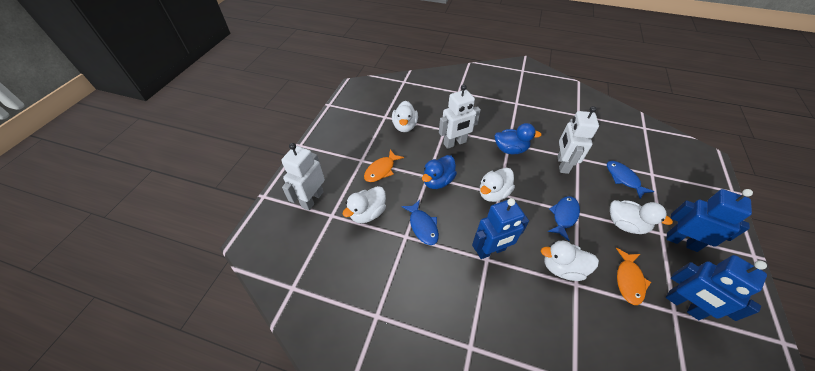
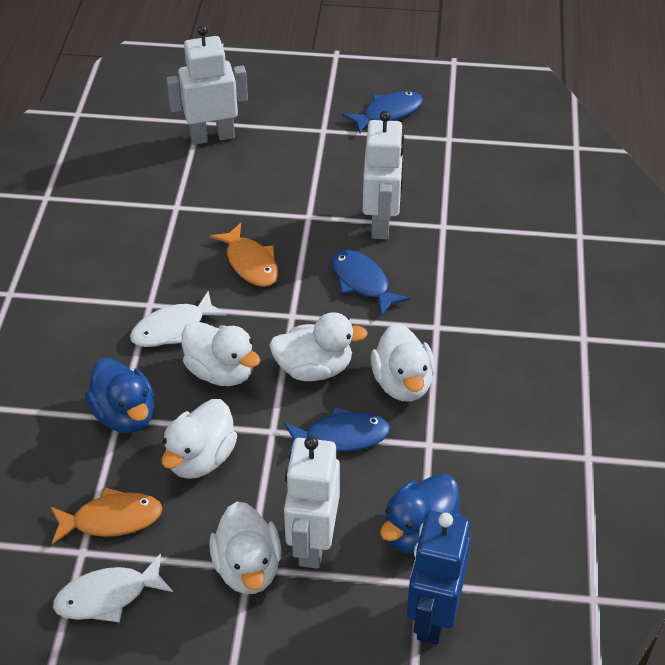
blue robot: [472,198,529,259] [666,189,753,252] [666,255,767,321] = 3 -> [407,511,471,645] = 1
white fish: none = 0 -> [53,554,173,622] [130,291,227,347] = 2

